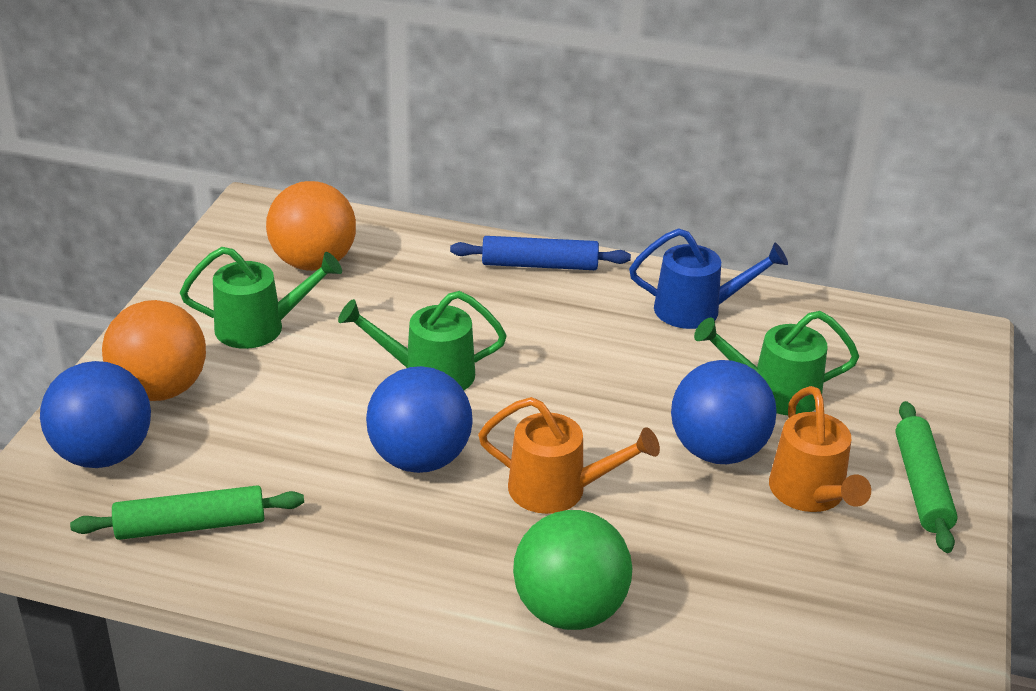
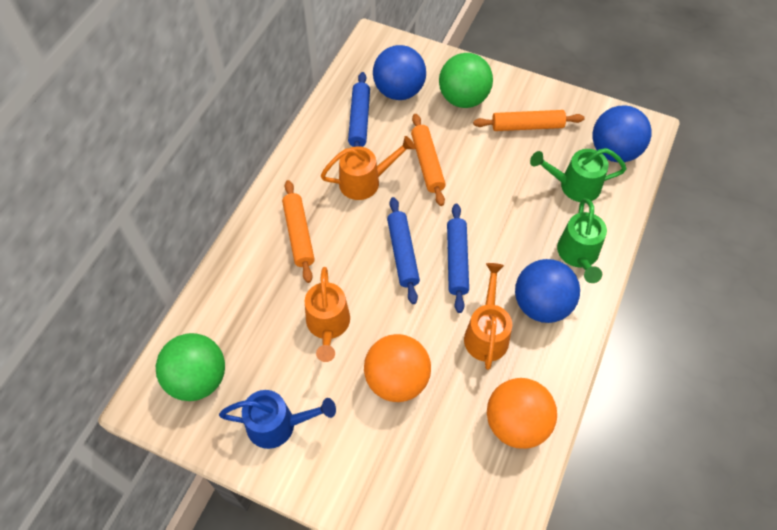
blue rolling pin: [450,236,631,270] = 1 -> [348,72,370,147] [387,197,420,304] [447,204,469,313] = 3
green ball: [513,510,632,630] = 1 -> [156,333,225,401] [439,53,493,108] = 2
green rolling pin: [70,485,304,540] [895,401,958,553] = 2 -> none = 0
green watering can: [180,247,342,349] [338,291,507,390] [694,311,859,415] = 3 -> [530,148,626,202] [557,198,607,283] = 2
orange rolling pin: none = 0 -> [282,180,315,283] [411,114,446,206] [473,110,584,131] = 3
orange watering can: [478,397,660,514] [769,386,871,512] = 2 -> [305,267,350,362] [321,136,415,200] [464,263,512,370] = 3

